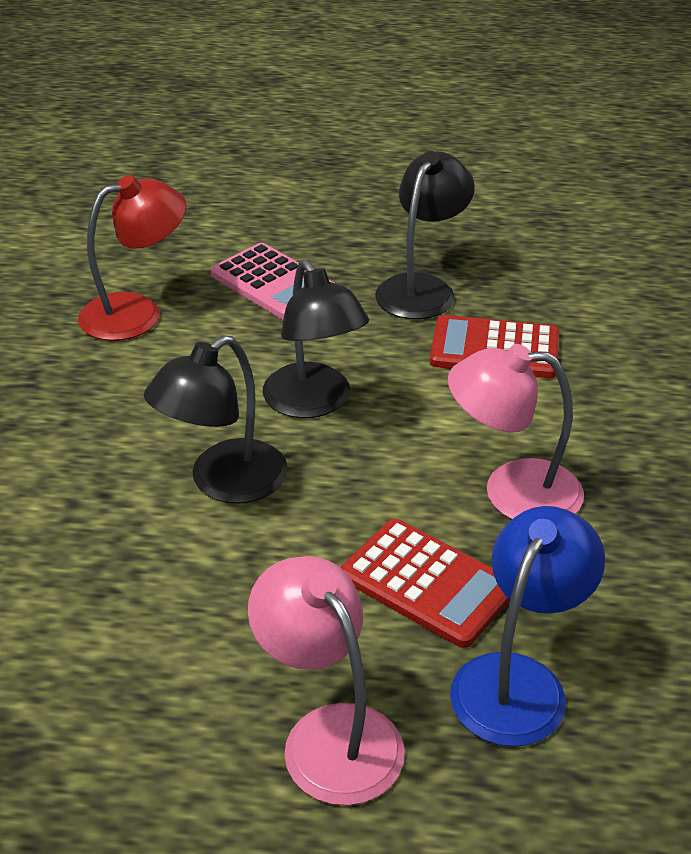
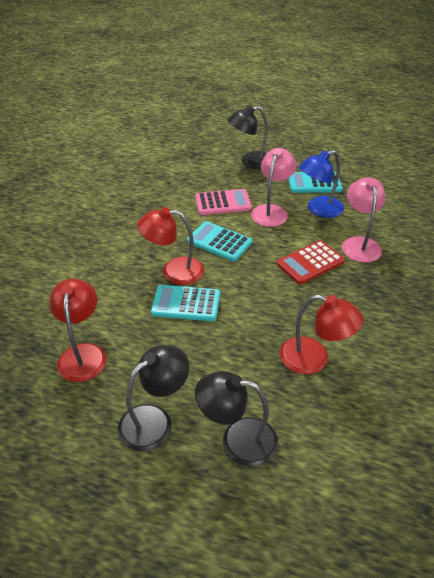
red calculator: [340,519,510,648] [430,315,559,378] = 2 -> [277,240,345,284] = 1
red lamp: [78,175,186,341] = 1 -> [49,279,106,382] [137,207,204,285] [280,295,364,374] = 3
turquoise calculator: none = 0 -> [151,285,220,321] [187,221,252,261] [288,172,342,193] = 3

